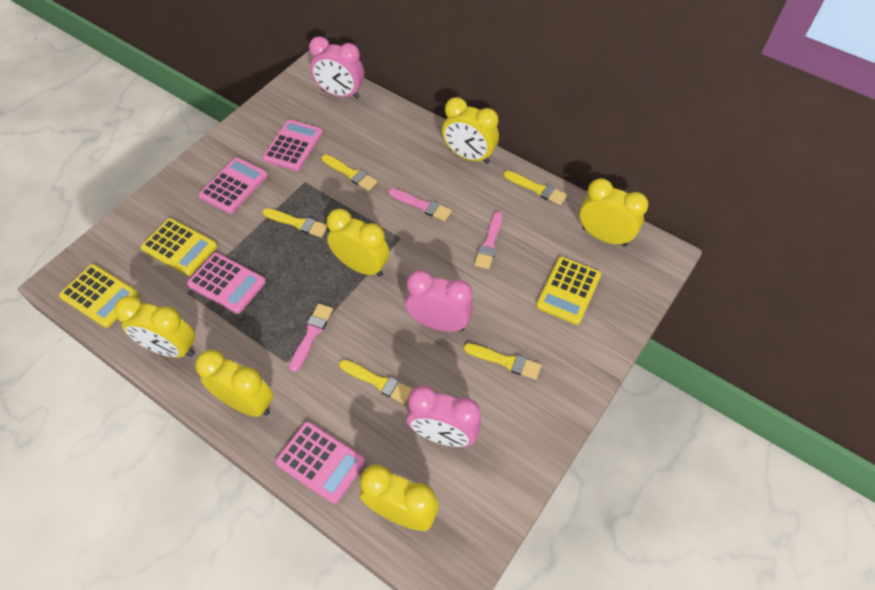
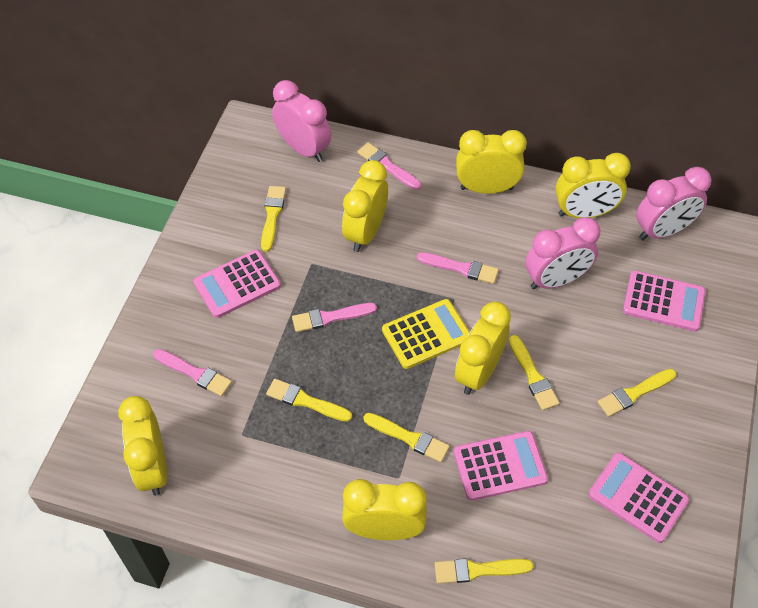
pink brush: [289,304,333,372] [388,188,452,221] [474,212,502,269] = 3 -> [153,349,232,396] [292,303,377,332] [357,143,421,190] [417,252,499,284] = 4
yellow brush: [262,208,328,237] [322,154,377,191] [339,360,413,404] [464,343,541,380] [503,171,567,205] = 5 -> [261,186,286,252] [266,379,352,422] [363,413,450,462] [434,558,534,584] [509,335,559,411] [598,369,676,417] = 6
yellow calculator: [59,264,140,328] [141,218,217,276] [536,257,601,325] = 3 -> [382,299,470,369] = 1

